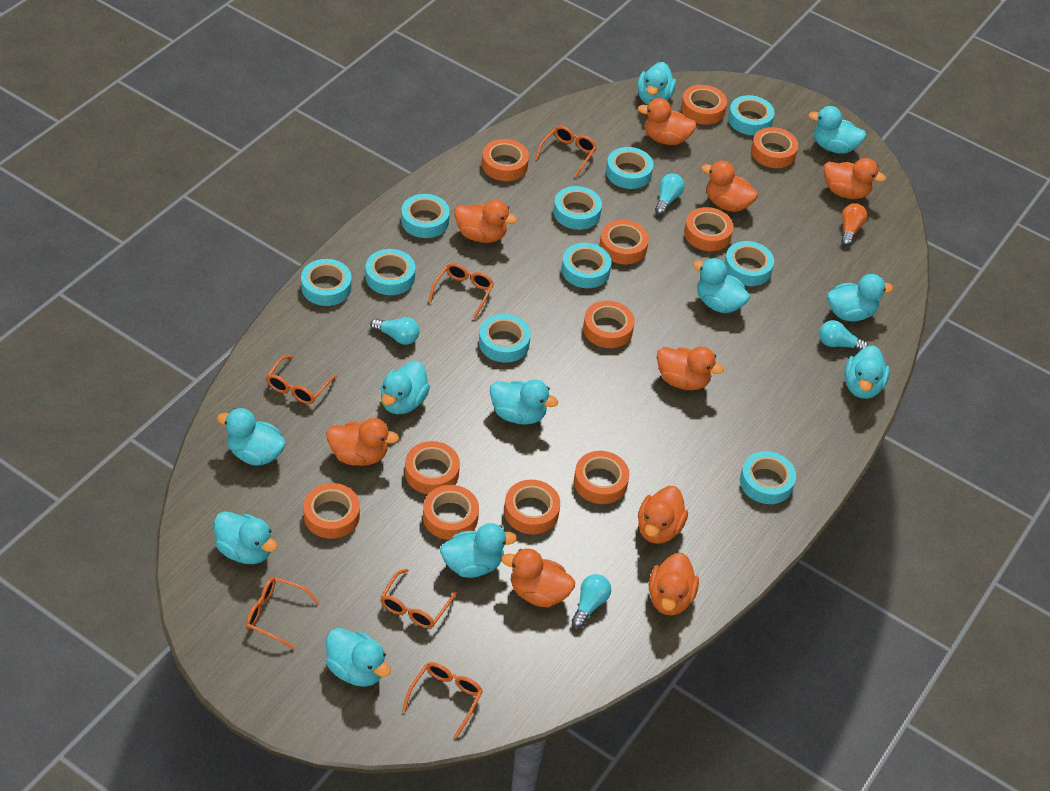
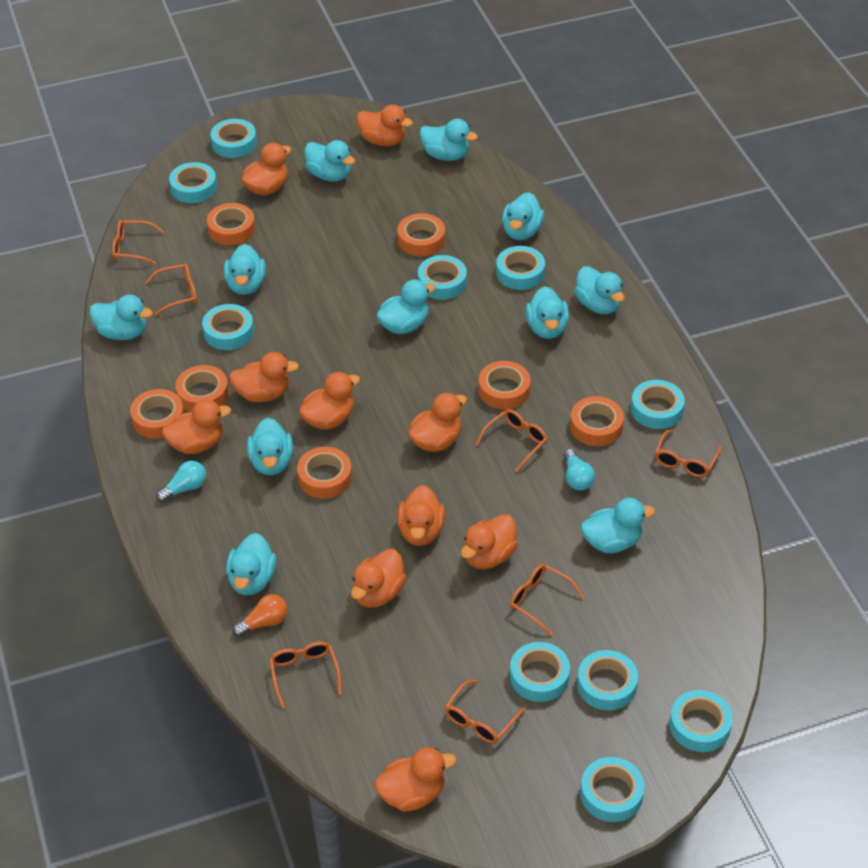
orange duck: [326,418,399,466] [454,200,517,243] [501,548,575,607] [638,98,697,145] [638,486,688,544] [649,553,699,616] [657,347,724,390] [701,161,758,212] [824,158,886,199] = 9 -> [162,399,231,454] [229,352,299,402] [241,143,291,195] [299,372,360,430] [351,549,407,608] [357,104,413,146] [375,747,456,812] [397,485,445,546] [409,392,467,452] [461,514,518,569] = 10
orange glasses: [246,577,320,649] [266,355,337,404] [380,569,457,628] [402,662,483,738] [429,263,494,319] [535,126,597,177] = 6 -> [112,220,164,265] [145,263,197,316] [269,642,342,708] [445,679,525,744] [476,409,547,473] [510,564,584,636] [655,430,721,477] = 7
orange tape: [303,483,360,539] [405,441,460,494] [423,485,479,540] [482,139,529,181] [504,480,560,534] [574,451,630,504] [583,301,635,348] [599,220,649,264] [681,85,727,124] [684,207,734,251] [751,127,798,168] = 11 -> [130,389,184,439] [175,365,229,412] [207,203,255,245] [297,447,352,499] [398,213,445,256] [478,361,530,409] [570,396,624,446] = 7
turquoise light bulb: [370,317,420,345] [572,574,611,628] [655,174,685,215] [819,320,869,351] = 4 -> [156,461,206,502] [564,449,595,490] = 2

